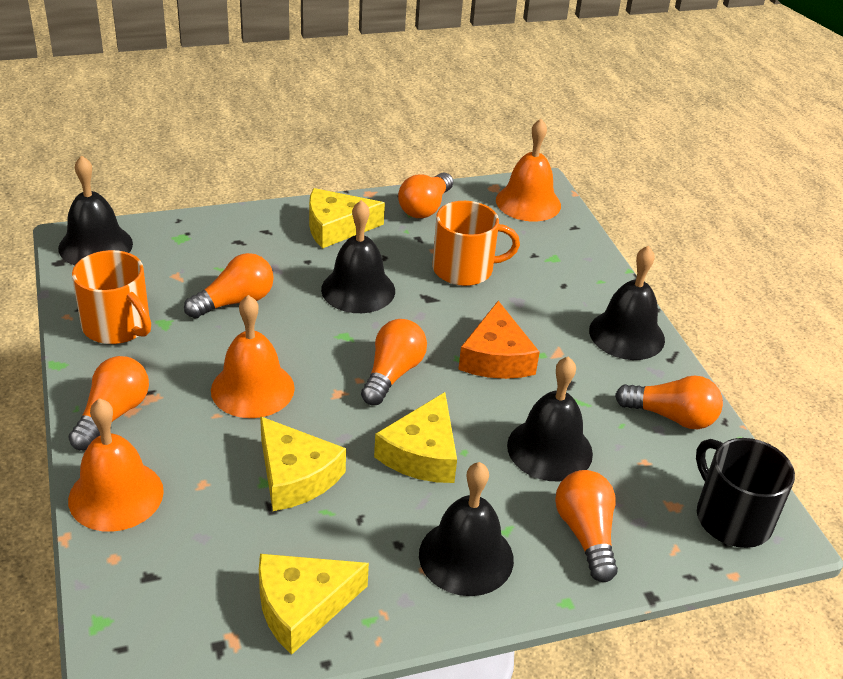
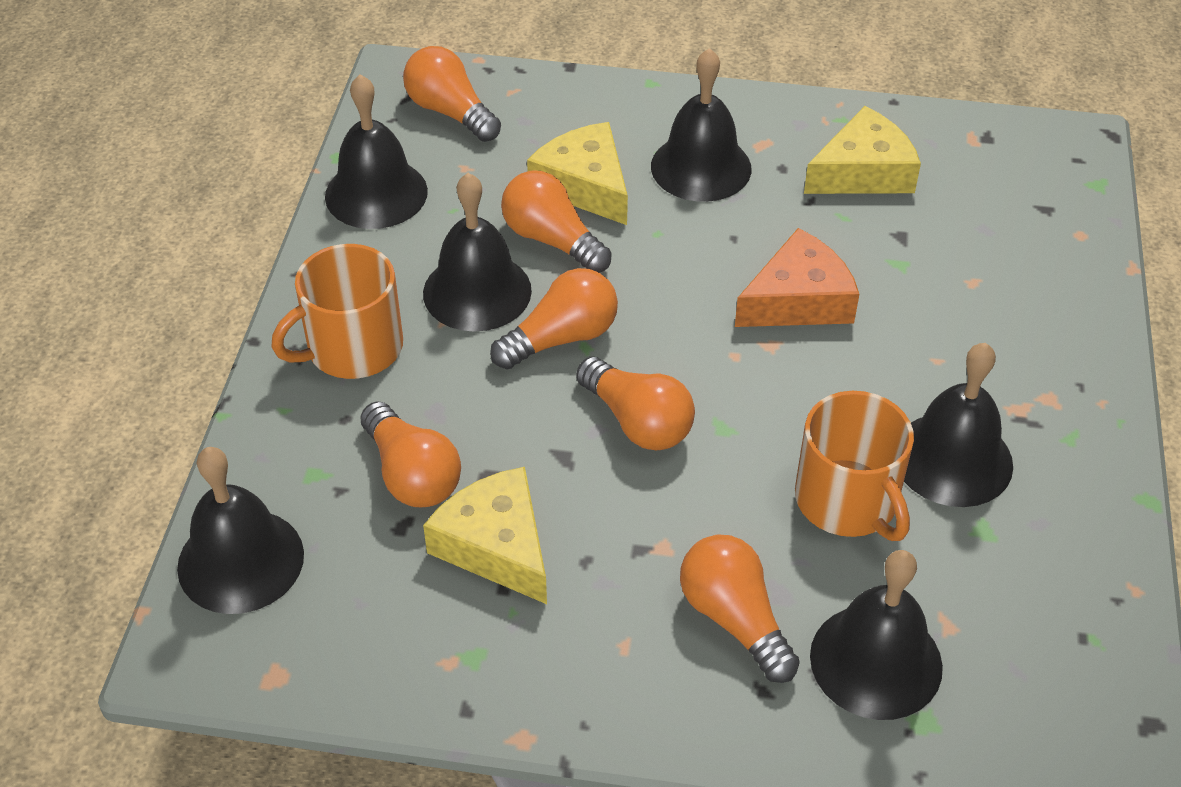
black bell: [58,155,133,265] [321,200,395,313] [419,462,514,596] [507,356,593,482] [589,246,665,360] = 5 -> [177,447,304,614] [325,75,428,229] [423,173,532,332] [651,48,752,202] [810,550,943,720] [904,343,1013,507] = 6
black mug: [696,438,795,548] = 1 -> none = 0
orange bell: [68,398,164,532] [211,295,295,418] [496,119,561,221] = 3 -> none = 0
yellow cheese: [259,554,369,655] [260,416,346,511] [309,188,385,249] [374,392,457,483] = 4 -> [423,467,547,604] [527,122,628,225] [804,106,921,194] = 3

